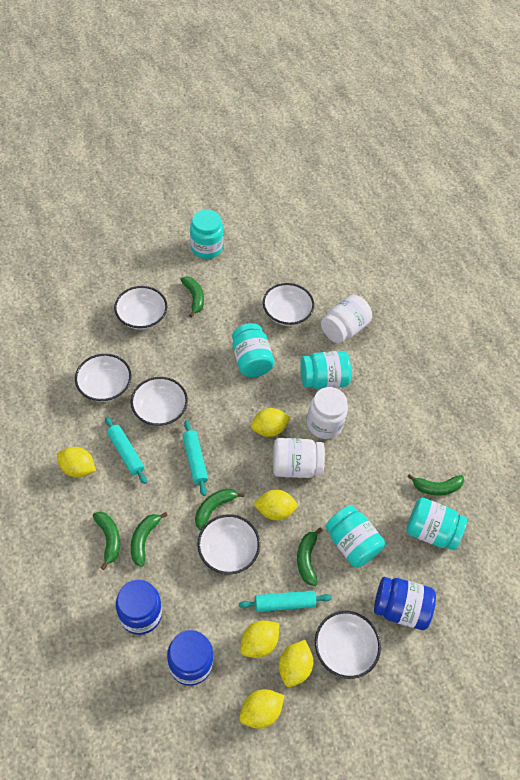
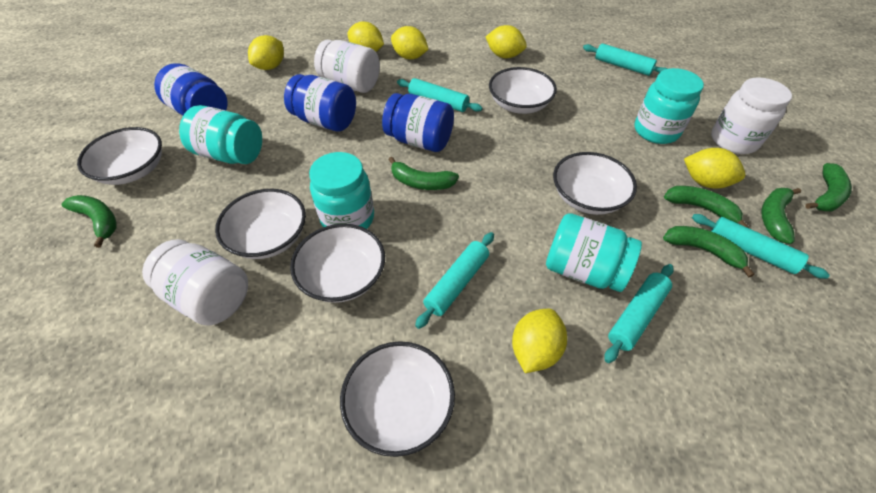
turquoise jar: [190,209,223,259] [232,323,274,377] [300,351,351,389] [325,505,385,568] [407,497,467,550] = 5 -> [179,105,262,164] [309,152,374,229] [546,213,642,292] [635,68,704,144] = 4
turquoise rolling pin: [105,417,147,484] [183,420,208,496] [239,590,332,612] = 3 -> [397,78,483,112] [415,232,494,329] [583,43,668,76] [604,264,674,363] [692,214,830,279] = 5

